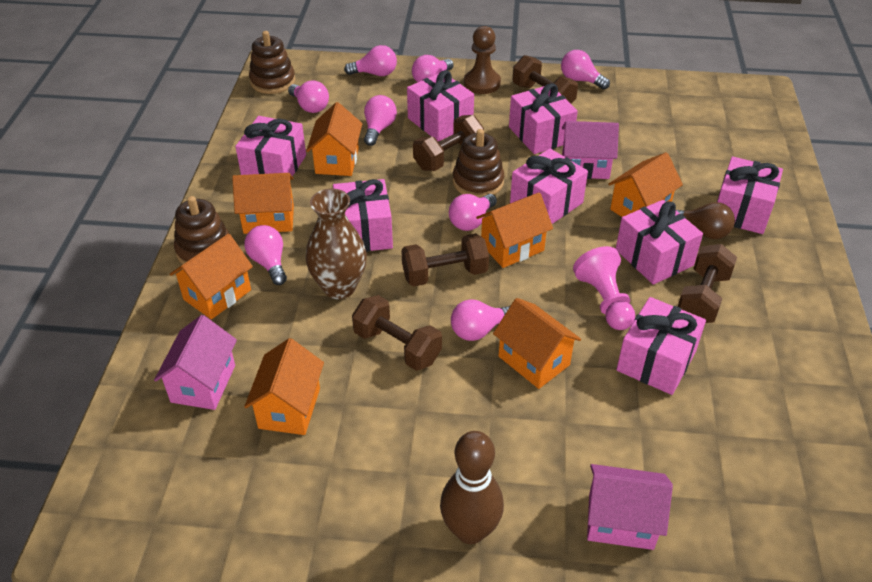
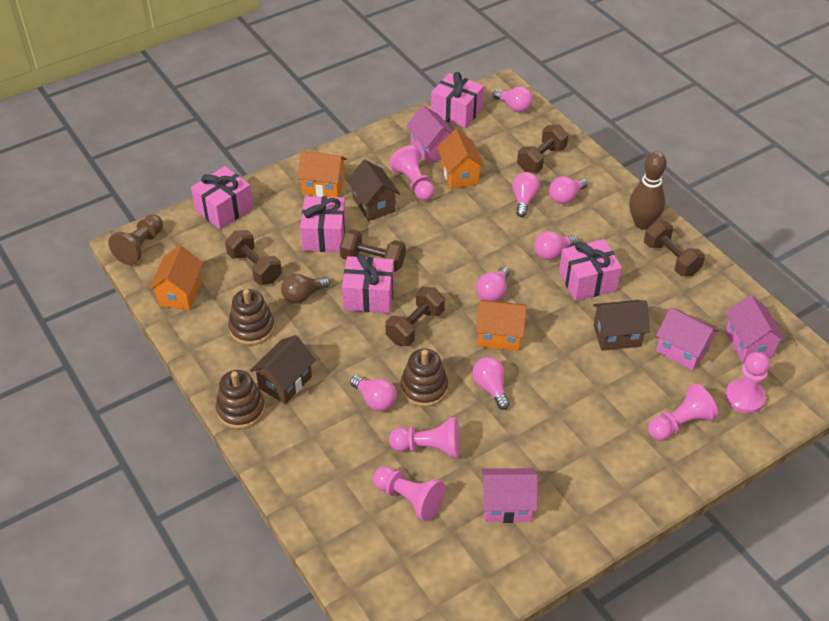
brown house: none = 0 -> [250,335,316,404] [347,160,400,221] [593,300,650,351] = 3
brown vase: [305,189,367,299] = 1 -> none = 0
orange house: [170,234,253,319] [232,173,294,234] [244,338,324,435] [306,102,362,176] [476,193,553,268] [493,298,581,389] [608,152,683,217] = 7 -> [149,245,203,310] [297,151,347,197] [437,129,485,189] [476,300,527,351] = 4
pink gift: [235,116,306,176] [333,179,393,252] [407,70,474,141] [509,83,578,154] [510,149,588,224] [616,200,703,285] [616,297,706,395] [717,156,783,234] = 8 -> [191,166,253,229] [300,196,346,252] [342,254,394,313] [431,72,484,128] [559,239,622,301] = 5
pink house: [154,315,237,410] [562,121,619,179] [587,464,673,550] = 3 -> [406,105,453,164] [481,468,538,523] [656,307,719,371] [725,295,786,363] = 4
pink light bulb: [244,225,287,285] [288,80,329,113] [344,45,397,76] [364,95,397,146] [412,55,454,83] [449,194,497,231] [451,299,510,341] [561,50,610,89] = 8 -> [350,375,397,411] [472,357,510,410] [476,267,509,301] [493,86,533,112] [512,172,540,217] [534,231,578,260] [549,177,588,204] = 7
pink pawn: [573,246,635,330] = 1 -> [373,466,445,521] [389,145,435,201] [389,417,460,458] [648,383,718,441] [725,352,770,414] = 5

